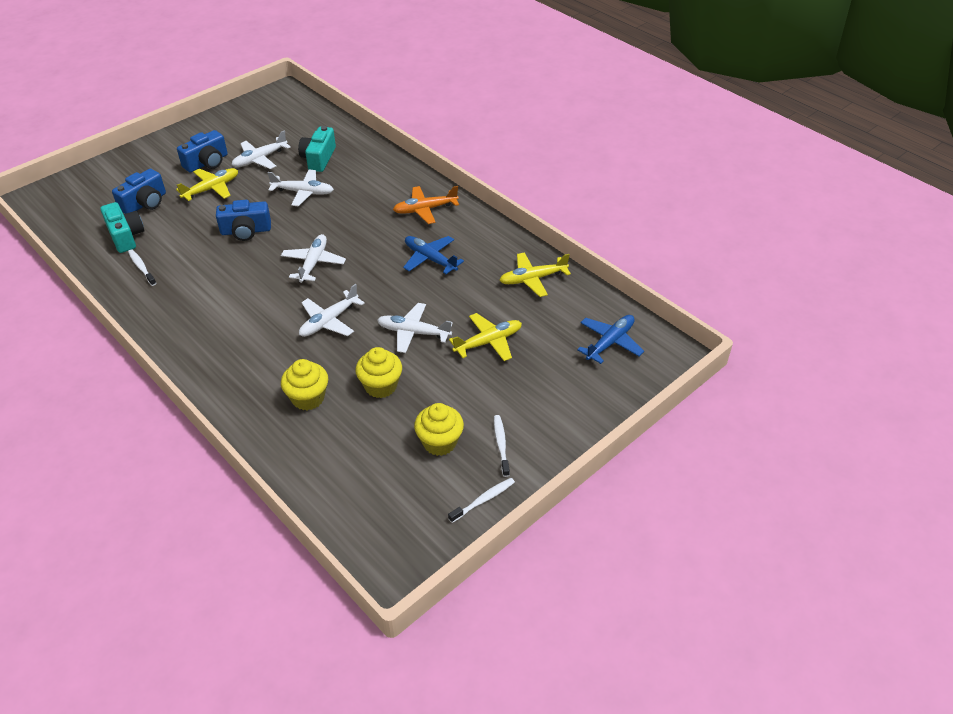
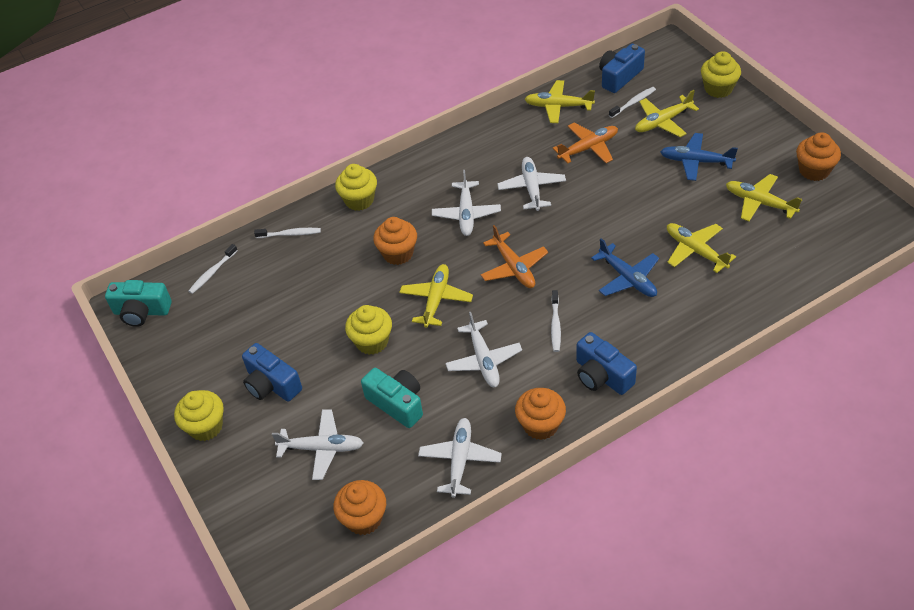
orange cupcake: none = 0 -> [333,480,386,535] [373,217,417,265] [515,388,566,440] [796,132,841,181] = 4
orange plane: [393,186,459,224] = 1 -> [481,225,548,288] [553,123,618,164] = 2
white toothbrush: [128,249,156,286] [448,478,515,523] [494,415,510,477] = 3 -> [189,244,238,294] [254,228,321,238] [551,290,561,352] [609,87,656,118] = 4
yellow cupcake: [281,359,328,410] [356,347,402,398] [414,403,464,456] = 3 -> [174,390,224,441] [335,164,377,211] [345,305,392,355] [701,51,741,98] = 4
yellow plane: [176,168,238,201] [449,313,522,361] [499,252,571,297] = 3 -> [399,264,473,328] [525,80,595,123] [635,90,699,137] [667,223,736,273] [726,174,802,221] = 5

